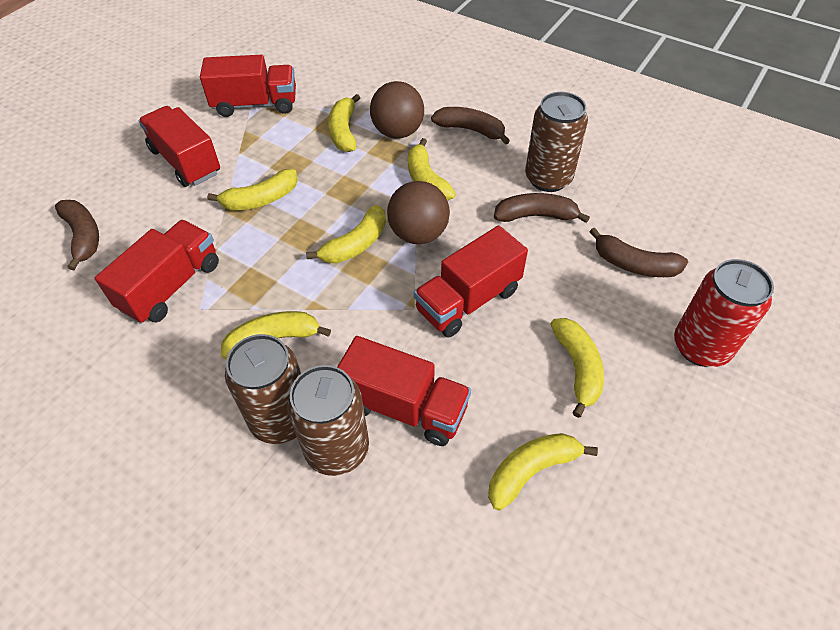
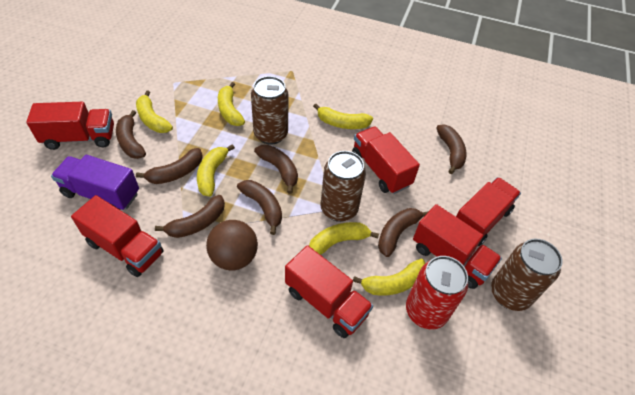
brown ball: [370,81,424,139] [387,181,450,244] = 2 -> [206,220,258,270] = 1
brown banana: [55,200,99,270] [431,107,510,145] [494,193,590,223] [589,227,688,277] = 4 -> [116,110,146,159] [136,148,203,184] [155,195,225,238] [237,180,282,235] [254,145,298,194] [378,208,429,257] [436,124,466,174] = 7
purple truck: none = 0 -> [51,155,139,210] = 1
red truck: [95,220,219,324] [139,106,220,187] [200,55,296,117] [337,336,471,446] [414,225,528,338] = 5 -> [26,102,114,150] [71,195,164,277] [285,245,373,338] [352,127,420,194] [413,204,502,289] [456,177,521,246] = 6
yellow banana: [207,169,298,211] [221,311,331,359] [306,205,386,263] [328,94,360,152] [408,138,456,200] [488,433,598,511] [551,318,604,418] = 7 -> [136,90,173,133] [197,144,235,197] [218,82,245,126] [309,222,379,255] [313,104,373,129] [353,259,425,296] = 6

